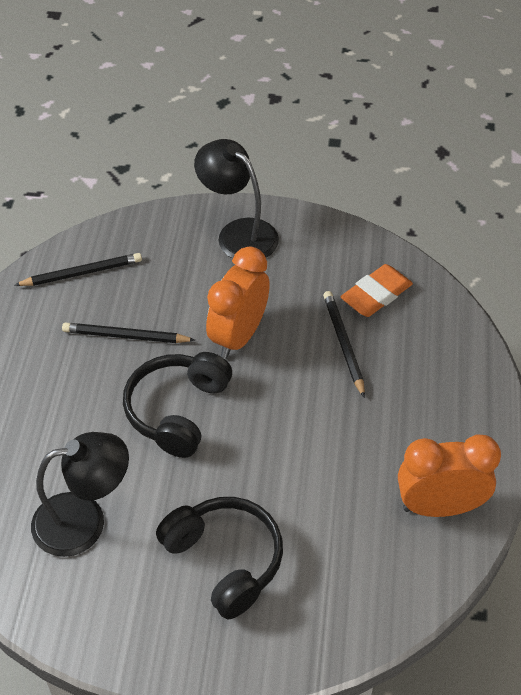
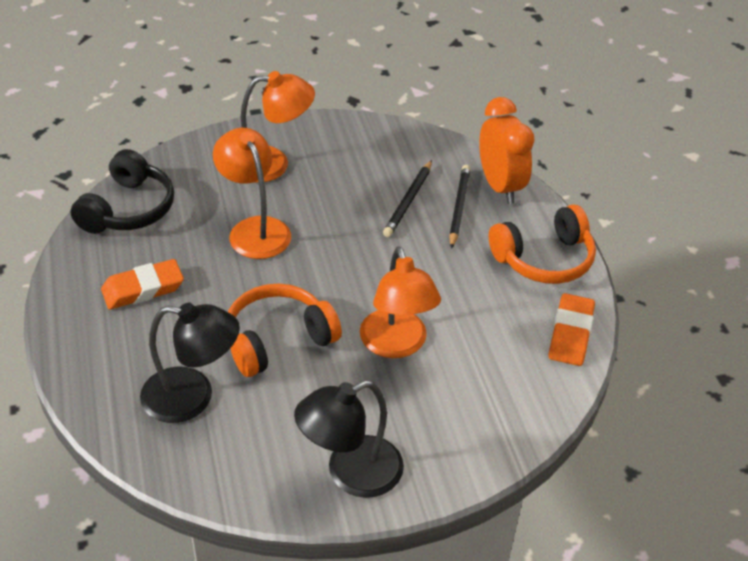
black headphones: [123,352,232,458] [156,497,283,619] = 2 -> [71,149,174,234] = 1
black pencil: [15,253,142,286] [62,322,195,343] [323,291,365,398] = 3 -> [383,160,432,237] [449,165,470,249] = 2
orange clock: [206,246,270,359] [398,434,501,517] = 2 -> [479,97,535,204] = 1
orange eraser: [340,264,413,317] = 1 -> [101,259,184,309] [549,293,595,366] = 2
orange headphones: none = 0 -> [228,284,342,377] [489,205,596,284] = 2
orange lamp: none = 0 -> [213,128,291,259] [241,71,315,183] [360,246,441,358] = 3

